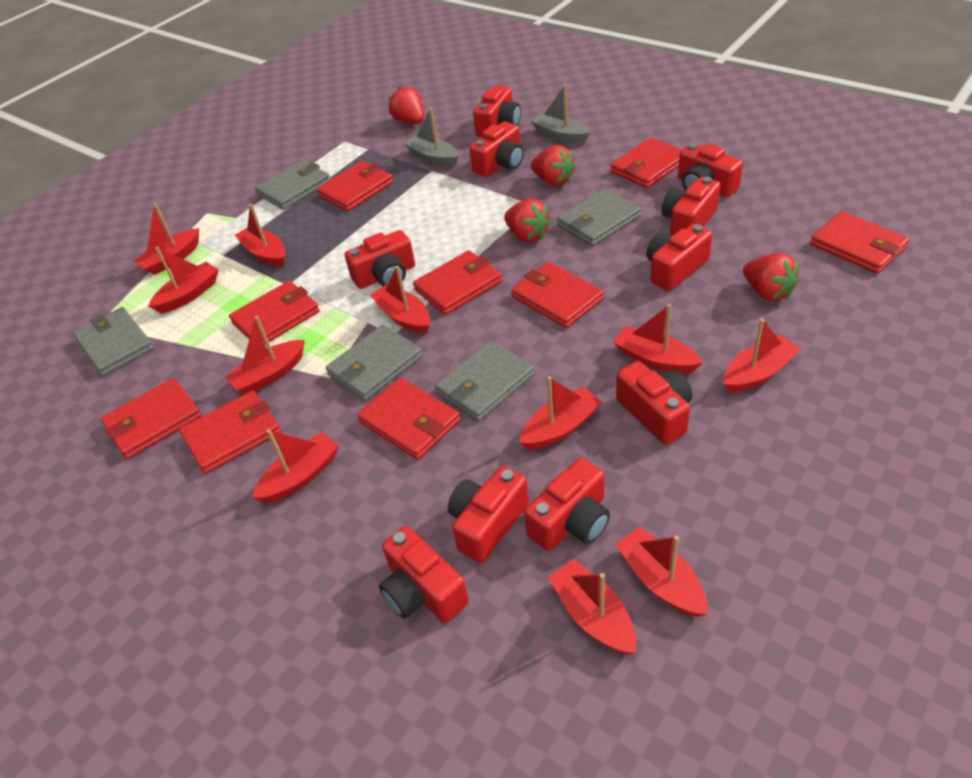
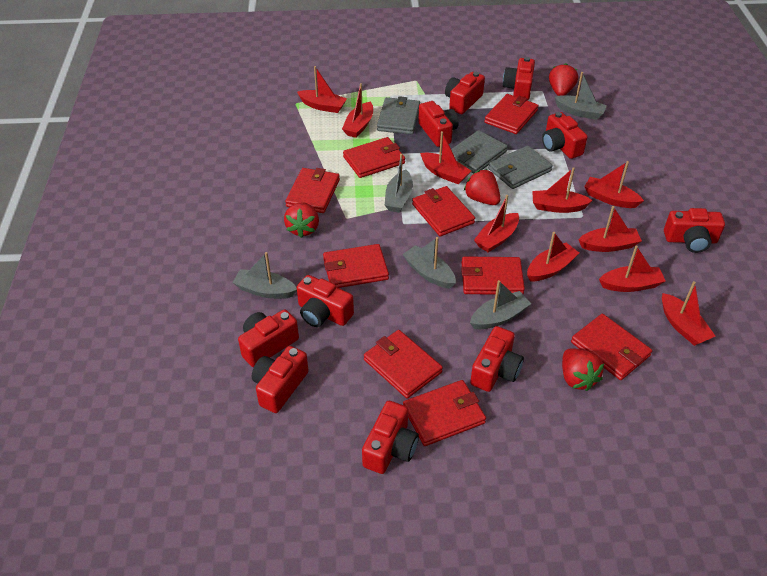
grey boat: [404,108,459,167] [531,84,590,143] = 2 -> [233,252,297,299] [385,154,413,213] [402,237,456,288] [470,280,531,329] [554,72,607,120] = 5
grey wallet: [73,307,154,376] [255,160,331,210] [326,325,423,401] [435,341,534,421] [557,189,641,246] = 5 -> [377,96,420,135] [451,130,508,174] [488,145,553,189] = 3
red boat: [133,203,199,275] [149,247,219,313] [225,316,305,394] [235,204,285,267] [253,429,339,503] [370,266,430,334] [519,376,602,450] [548,559,636,654] [613,304,703,373] [615,526,708,617] [724,319,801,393] = 11 -> [297,66,347,113] [342,83,373,138] [420,131,471,184] [474,195,519,252] [527,232,579,282] [532,167,593,213] [578,206,642,252] [584,161,644,208] [599,246,665,292] [662,281,715,346] = 10

